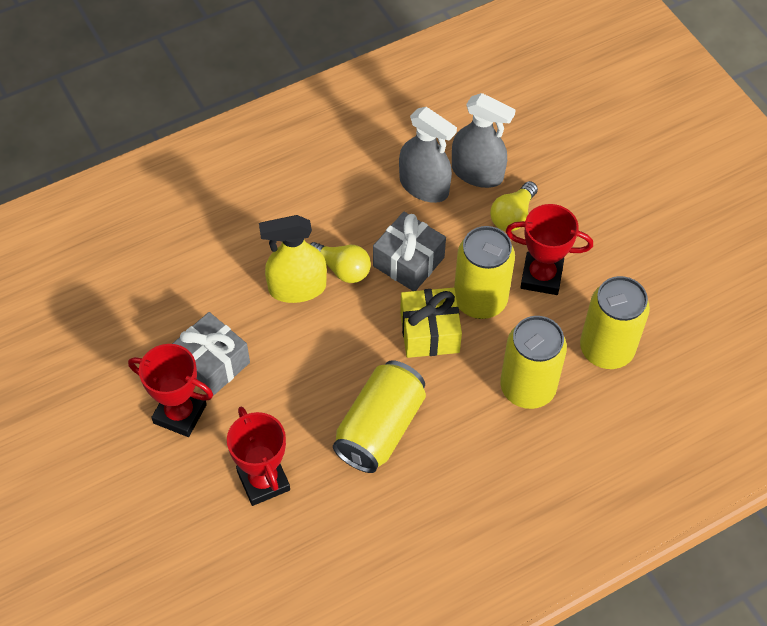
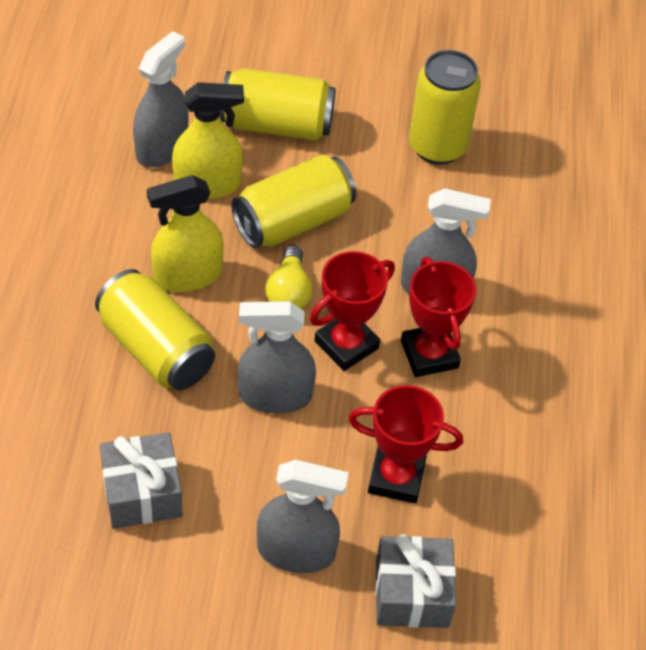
grey spray bottle: [399,107,457,203] [452,93,516,188] = 2 -> [133,31,189,167] [238,301,316,414] [257,460,349,573] [401,188,491,294] = 4
yellow gift: [400,288,462,358] = 1 -> none = 0
yellow light bulb: [310,242,371,283] [490,181,538,231] = 2 -> [265,245,313,309] = 1
yellow spray bottle: [259,215,327,303] = 1 -> [147,175,224,292] [172,82,244,199] = 2

